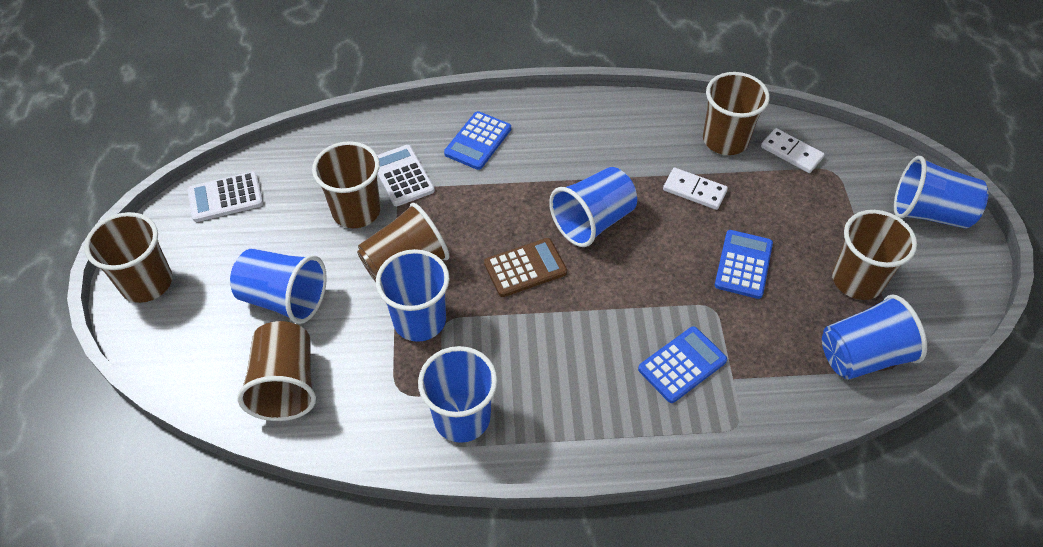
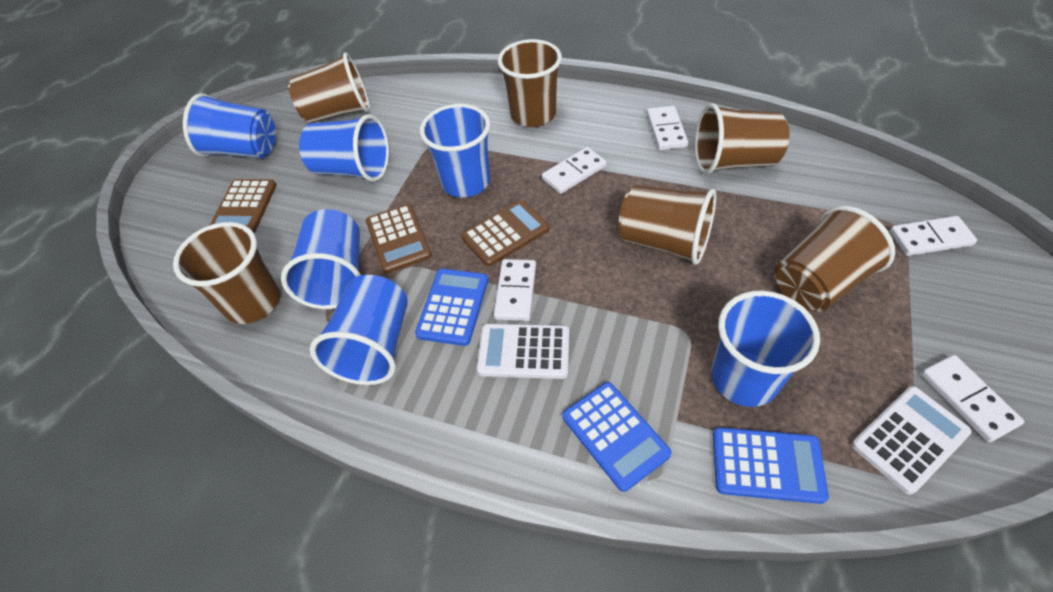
brown calculator: [484,238,567,297] = 1 -> [209,179,277,233] [366,204,432,273] [461,200,549,266] = 3
white domino: [663,168,728,210] [761,128,824,173] = 2 -> [494,259,536,321] [542,147,607,194] [647,106,688,150] [890,216,977,256] [921,355,1024,442] = 5

